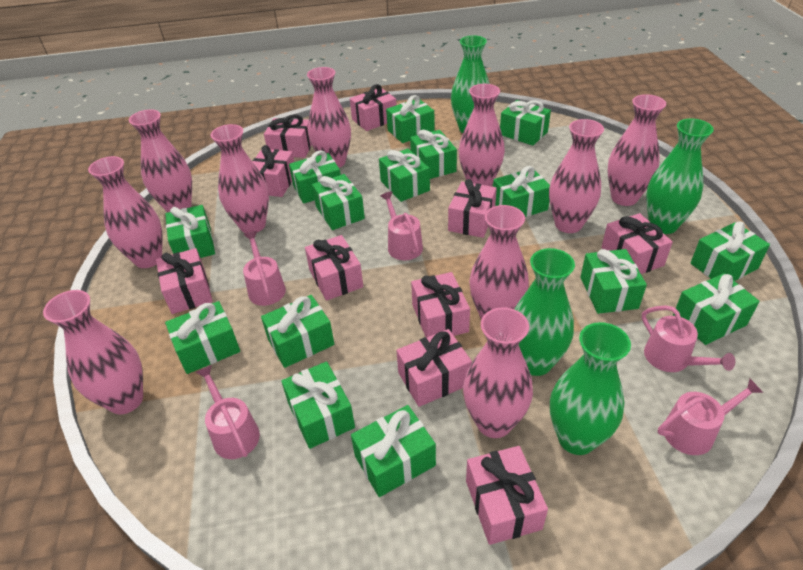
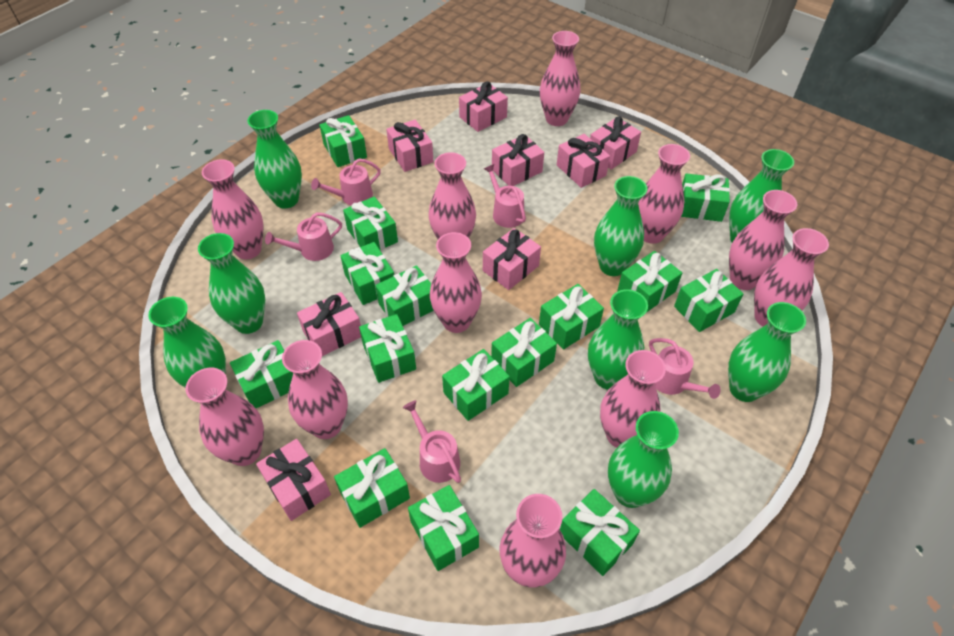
green vase: [451,35,490,133] [514,248,575,376] [550,322,631,455] [646,118,714,234] = 4 -> [148,297,226,388] [198,233,265,334] [247,110,302,209] [588,289,648,390] [594,176,648,276] [608,411,679,508] [728,302,806,402] [729,149,794,242] = 8
pink gift: [156,248,213,314] [253,145,294,197] [264,114,312,158] [305,235,363,301] [350,84,396,131] [396,329,472,407] [411,272,470,338] [448,179,497,238] [466,446,548,545] [601,213,673,274] = 10 -> [256,439,331,521] [297,292,361,356] [386,120,433,172] [459,81,508,132] [483,228,541,290] [492,134,544,186] [557,134,610,188] [590,116,641,170] = 8
pink vase: [43,290,143,414] [88,156,163,268] [129,109,192,213] [211,124,269,233] [307,67,351,168] [459,84,505,186] [463,307,533,438] [469,205,529,319] [549,119,604,233] [607,94,666,206] = 10 -> [185,368,264,466] [202,159,263,259] [282,340,348,439] [429,152,476,239] [430,232,482,333] [500,494,566,587] [540,31,580,126] [600,350,666,448] [638,144,690,244] [729,190,797,290] [754,228,829,326] = 11

